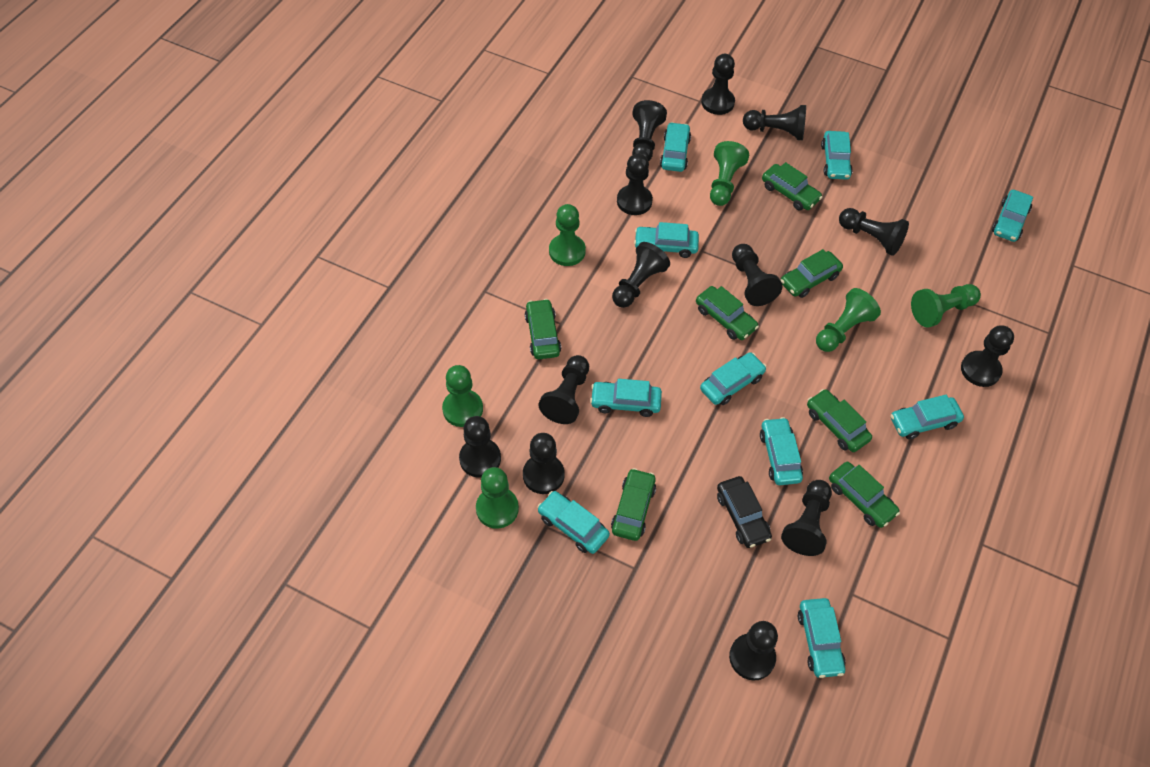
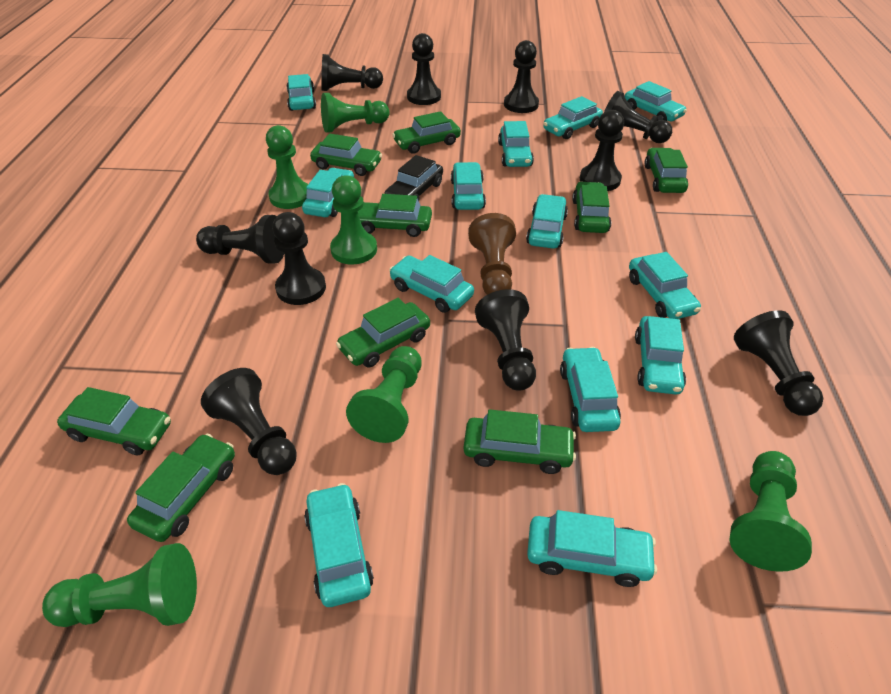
black pawn: [459,416,501,478] [523,433,565,494] [538,355,589,424] [612,242,670,308] [617,153,653,215] [632,100,667,162] [701,54,735,115] [729,621,778,681] [732,244,783,306] [743,105,806,140] [781,480,832,556] [839,208,909,256] [961,325,1014,387] = 13 -> [196,215,284,263] [201,368,297,475] [272,212,326,305] [321,54,383,91] [407,33,441,105] [475,289,536,390] [504,40,539,113] [580,110,624,191] [604,91,672,143] [734,310,823,416] = 10
brown pawn: none = 0 -> [468,213,516,295] = 1
green car: [525,299,561,359] [611,468,656,541] [696,286,759,340] [762,162,823,211] [781,249,843,298] [807,389,872,452] [829,462,900,528] = 7 -> [57,387,171,455] [127,434,235,542] [310,133,382,176] [336,298,430,367] [358,194,432,237] [392,111,461,154] [464,409,576,474] [572,182,611,233] [644,148,688,193] = 9
turquoise car: [537,491,610,554] [590,379,662,417] [634,222,699,258] [660,122,691,172] [700,352,767,405] [760,417,803,485] [798,598,846,678] [821,131,853,179] [891,395,964,440] [992,190,1033,242] = 10 -> [287,74,316,111] [302,168,354,217] [304,483,374,607] [389,255,474,313] [451,162,486,210] [498,121,534,167] [526,194,568,249] [527,510,657,587] [543,96,603,139] [560,347,621,432] [625,81,687,121] [629,252,701,319] [635,316,686,395] = 13

